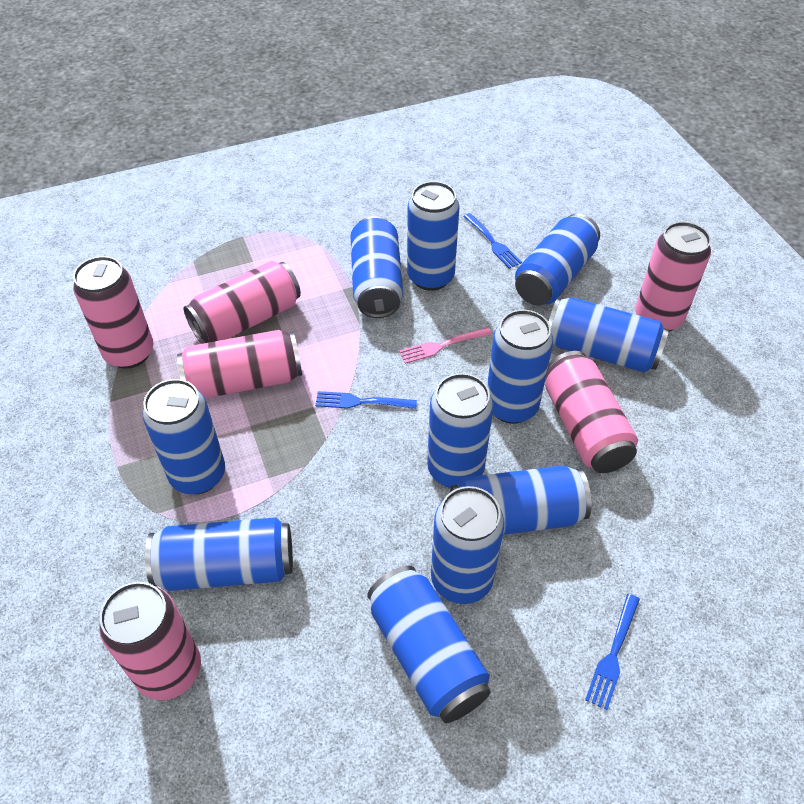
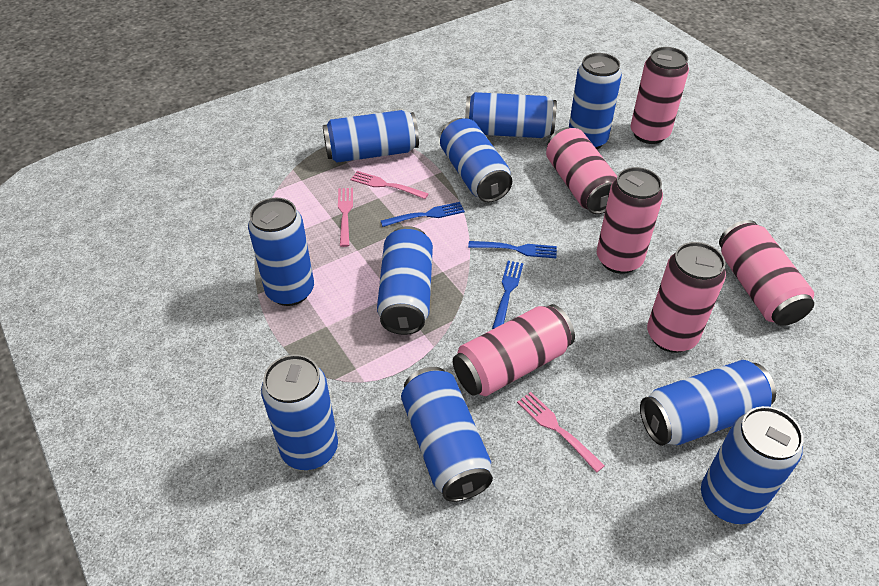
blue can: [143,379,225,494] [145,517,293,591] [350,216,403,318] [367,565,491,723] [407,181,459,291] [427,373,493,488] [431,486,504,604] [450,465,591,535] [487,310,553,424] [515,213,600,306] [549,297,669,372] = 11 -> [248,198,314,306] [261,355,338,470] [323,110,419,163] [377,226,433,335] [401,367,493,502] [440,118,512,202] [465,92,557,138] [569,53,622,149] [640,360,776,446] [701,406,803,524] = 10
pink fork: [399,328,492,364] = 1 -> [338,188,353,247] [351,171,429,199] [517,392,605,473] = 3

